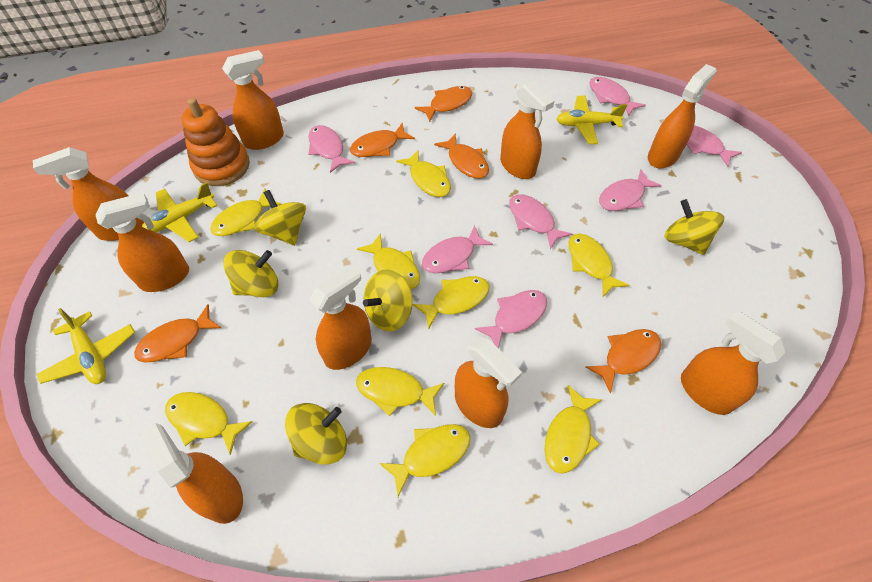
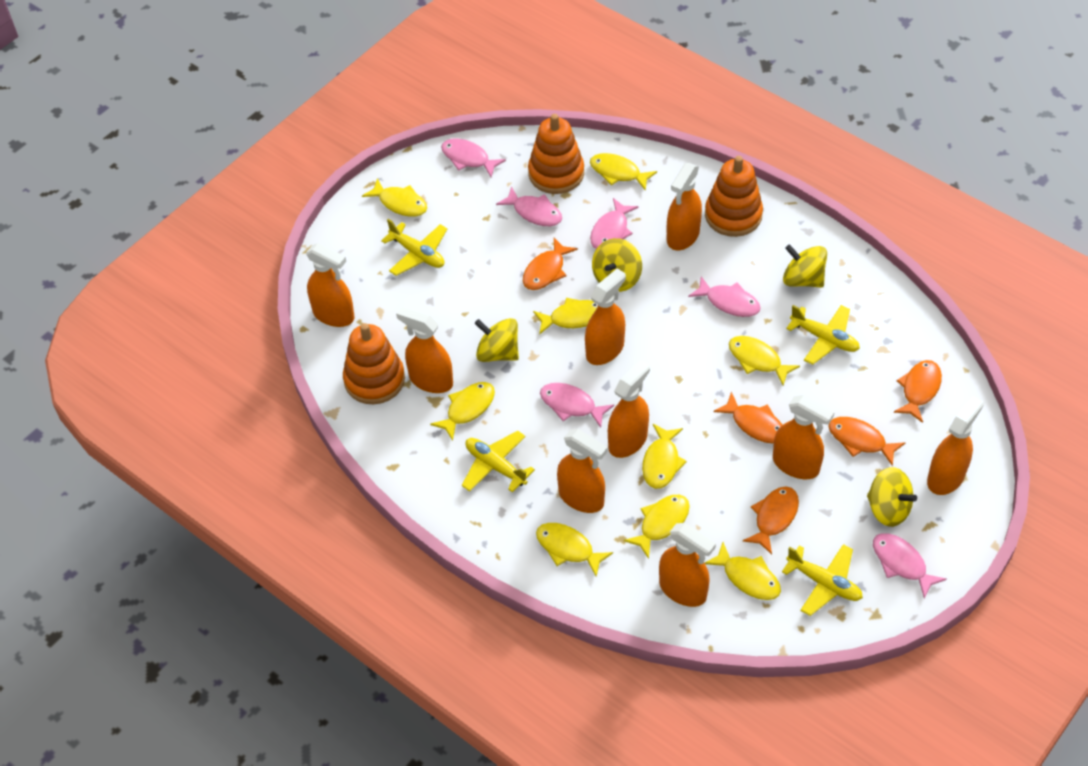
orange stacking toy: [181,98,250,186] = 1 -> [343,323,405,404] [528,114,584,194] [705,156,763,237] = 3
pink fish: [308,125,355,173] [422,225,493,273] [475,290,547,349] [509,194,572,249] [590,77,646,116] [599,169,662,211] [687,125,742,167] = 7 -> [441,139,506,177] [496,186,562,226] [540,383,614,428] [590,198,638,249] [688,276,761,317] [873,533,947,599] = 6
yellow plane: [37,308,135,384] [142,182,217,242] [557,96,627,144] = 3 -> [381,219,447,276] [462,431,535,492] [782,544,863,616] [786,305,860,365] = 4
yellow spinning top: [223,250,278,297] [254,190,306,246] [285,403,347,465] [363,269,413,331] [664,199,724,255] = 5 -> [475,318,519,362] [592,238,642,292] [783,244,827,288] [867,467,917,527] = 4

